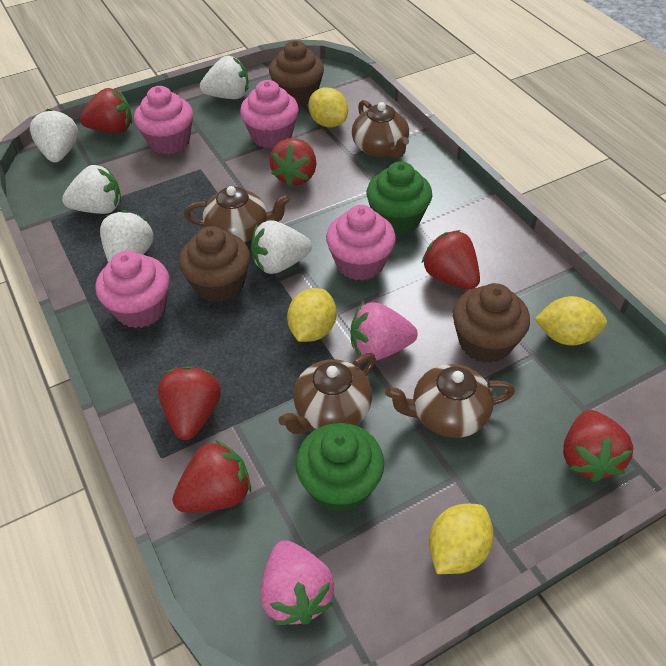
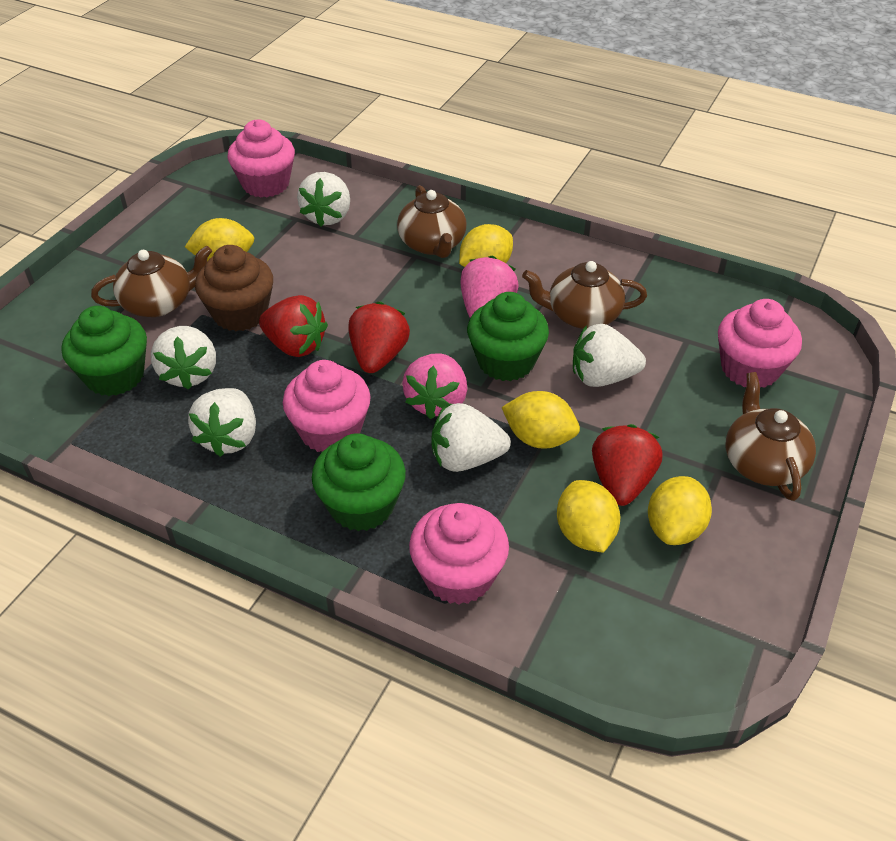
brown cupcake: [179,226,250,303] [269,40,324,106] [453,283,530,363] = 3 -> [195,245,273,331] = 1
green cupcake: [296,423,385,512] [366,161,432,235] = 2 -> [62,306,147,396] [312,433,406,531] [467,292,549,381] = 3
red strawberry: [80,88,132,133] [158,366,221,440] [172,440,251,512] [269,138,316,187] [422,230,480,290] [563,410,634,482] = 6 -> [259,295,328,357] [349,301,410,373] [592,424,663,506] = 3
yellow lemon: [287,288,336,342] [308,87,348,127] [429,504,494,574] [535,296,607,346] = 4 -> [185,218,254,261] [459,224,513,267] [502,391,580,449] [557,480,620,553] [648,476,712,545] = 5

